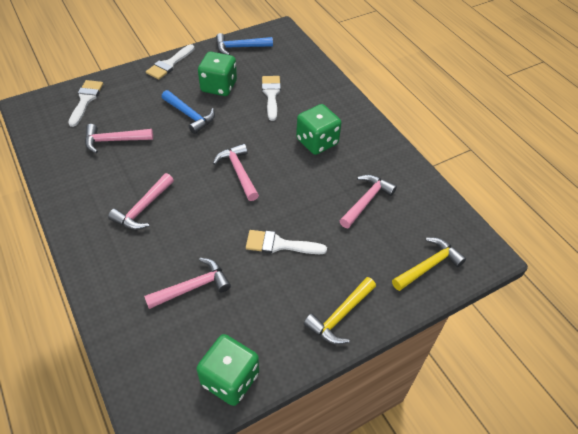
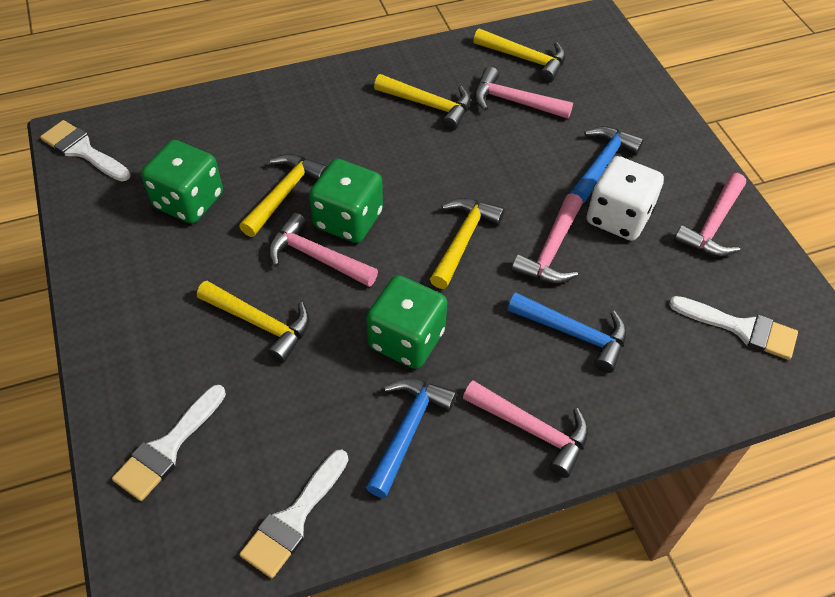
blue hammer: [162,90,215,134] [216,33,273,55] = 2 -> [366,378,457,498] [508,293,627,373] [570,126,644,204] = 3
white dice: none = 0 -> [587,156,664,241] = 1
yellow hammer: [304,277,376,345] [392,237,466,291] = 2 -> [197,281,310,363] [239,154,328,237] [374,74,471,131] [430,198,505,289] [473,28,566,83] = 5

